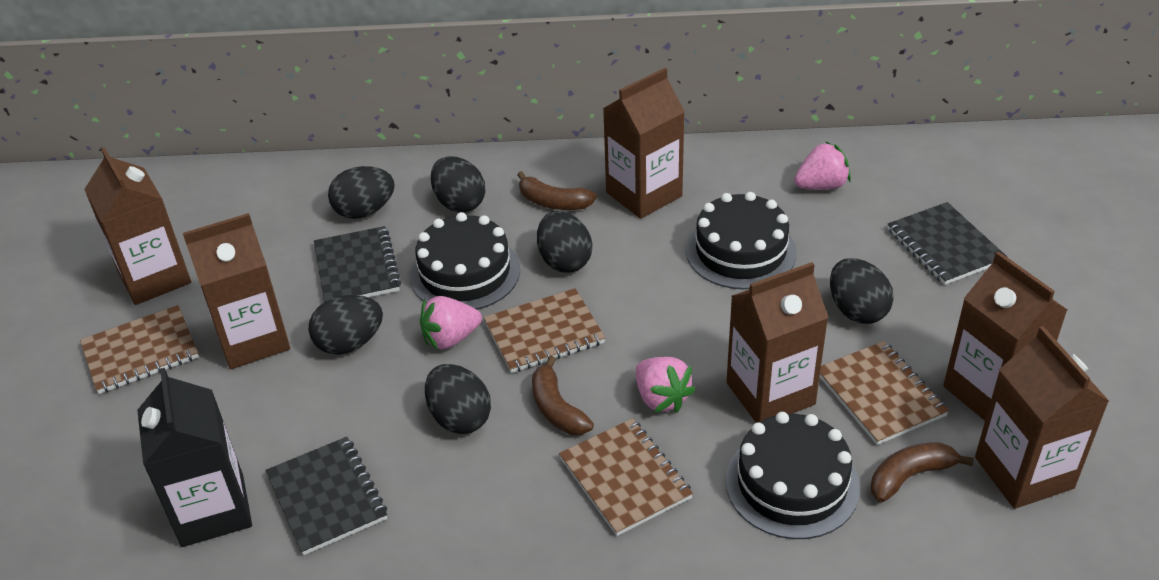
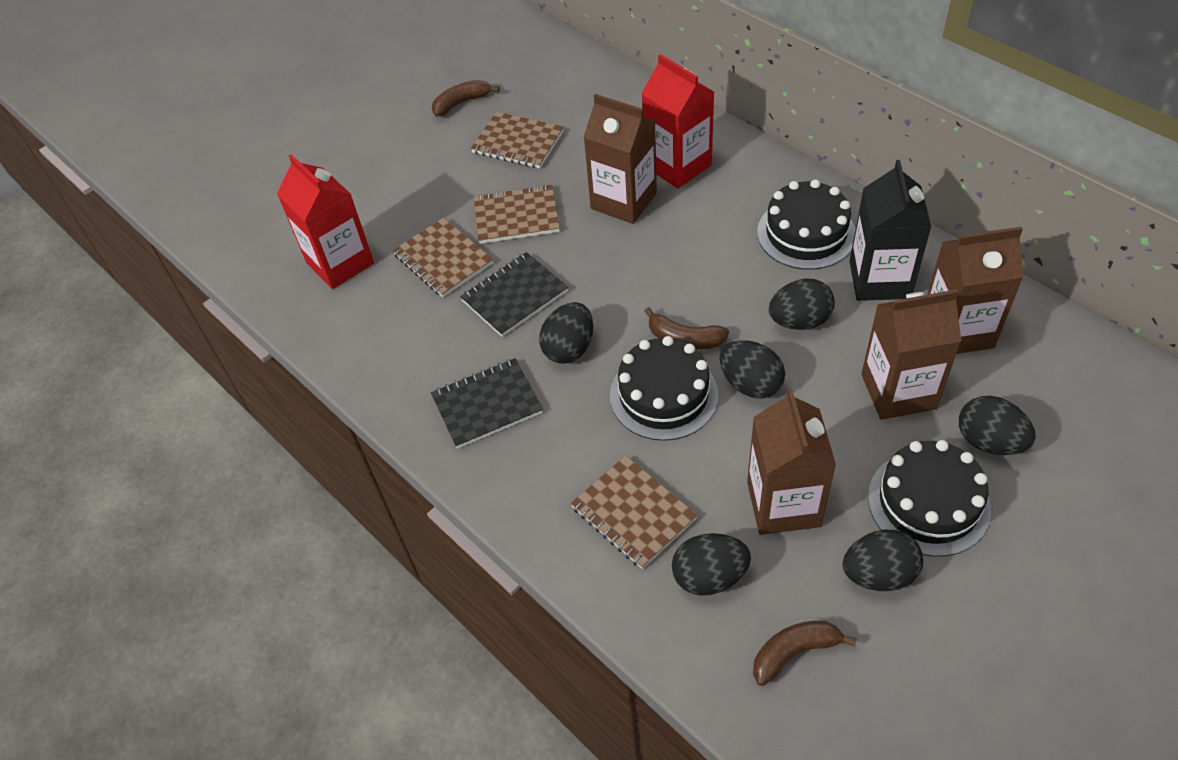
black notebook: [266,437,387,555] [314,226,401,302] [887,202,1007,285] = 3 -> [431,358,543,449] [460,252,568,337] = 2
brown carton: [84,147,191,305] [183,213,290,369] [603,68,685,219] [726,262,829,423] [943,251,1067,421] [975,326,1109,509] = 6 -> [584,94,657,224] [747,388,836,535] [861,289,961,420] [927,227,1024,354] = 4
pink strawberry: [420,296,482,350] [636,357,696,413] [794,141,851,190] = 3 -> none = 0
red carton: none = 0 -> [277,154,374,289] [641,54,714,189] = 2

